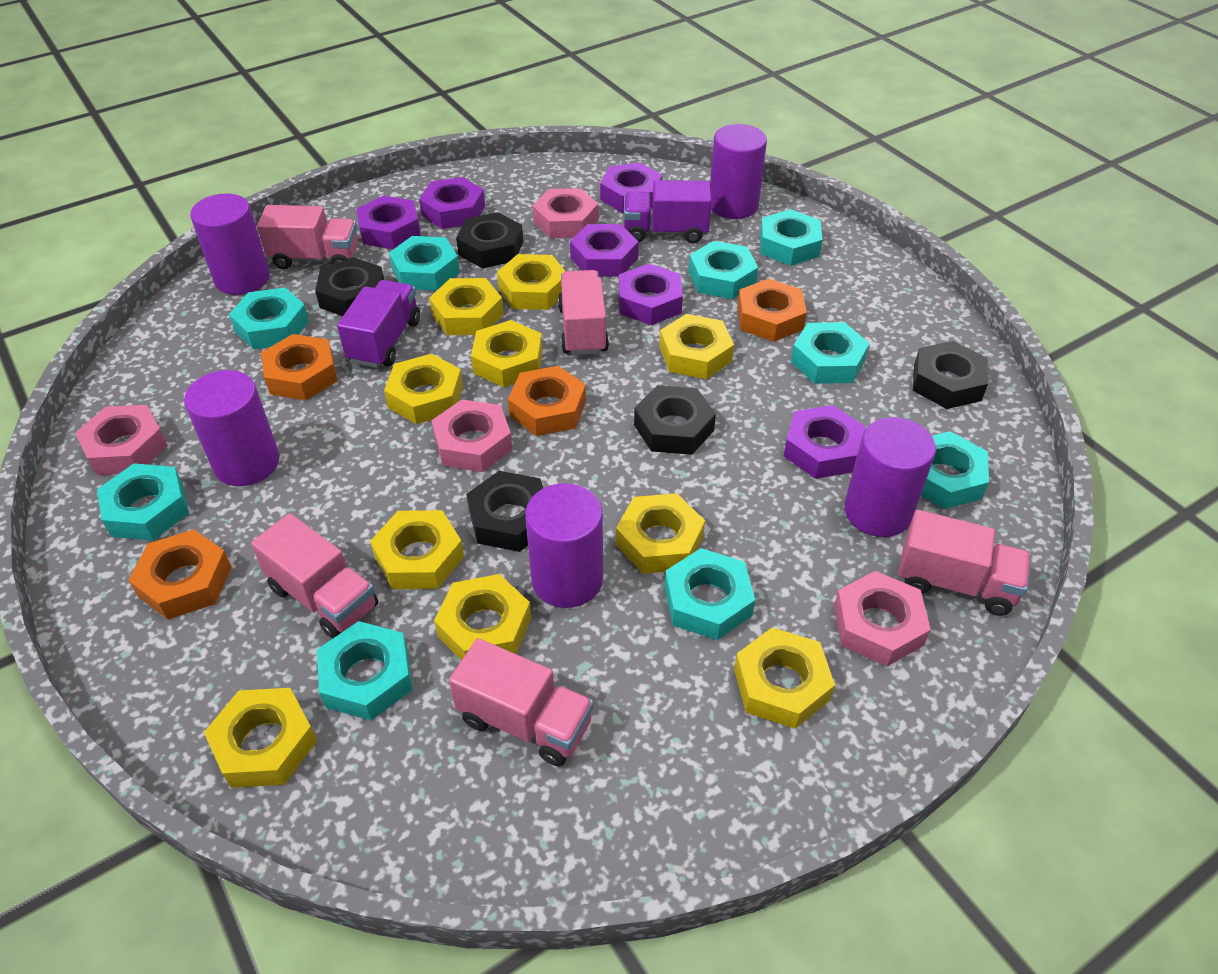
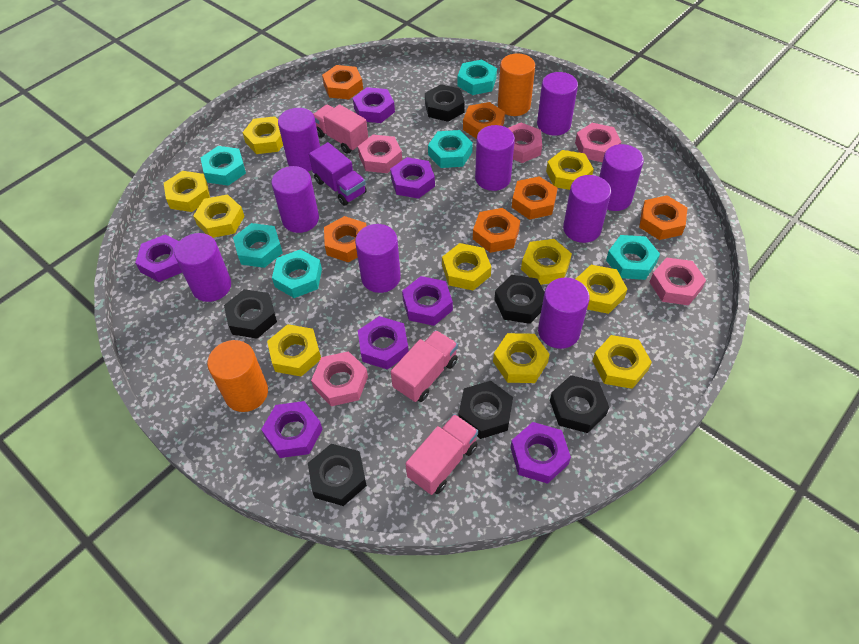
black nut: [315,257,384,316] [456,212,523,268] [466,471,543,552] [634,385,716,455] [913,341,988,409] = 5 -> [224,289,277,339] [308,444,367,506] [425,84,465,122] [458,381,513,439] [494,275,544,324] [550,375,609,433] = 6
orange cylinder: none = 0 -> [207,340,268,412] [498,54,535,116] = 2
orange nut: [129,529,232,620] [261,334,338,401] [508,366,586,436] [737,279,807,342] = 4 -> [322,65,363,100] [324,216,366,263] [463,102,505,139] [473,208,520,253] [512,176,558,220] [639,195,687,240] = 6
pink nut: [75,405,168,475] [431,399,512,472] [532,188,598,239] [834,571,931,666] = 4 -> [311,351,368,406] [358,135,402,173] [508,123,542,163] [575,123,621,162] [650,258,706,305] = 5
pink truck: [251,513,378,638] [257,205,358,269] [449,638,594,766] [558,270,609,355] [898,510,1031,616] = 5 -> [313,104,368,154] [391,330,458,402] [405,414,478,495] = 3
purple cylinder: [184,370,279,486] [190,194,270,295] [525,483,603,608] [710,124,767,219] [844,417,936,537] = 5 -> [174,233,231,302] [271,166,319,233] [278,108,320,171] [355,224,401,293] [475,125,515,191] [537,72,578,136] [538,277,590,349] [563,175,611,243] [599,144,644,211] = 9
purple nut: [356,196,421,249] [419,177,485,229] [570,224,639,276] [600,162,662,213] [619,264,683,325] [784,405,865,479] = 6 -> [135,235,182,282] [261,401,323,458] [353,87,395,123] [358,316,409,370] [390,157,435,199] [402,276,453,326] [510,422,571,484] = 7
purple truck: [337,280,420,368] [624,180,712,243] = 2 -> [309,142,367,206] = 1
turquoise nut: [97,463,189,541] [229,287,309,349] [317,621,413,721] [389,236,460,291] [664,548,755,640] [689,241,758,299] [760,209,823,266] [791,322,870,384] [921,431,989,509] = 9 -> [200,146,246,186] [233,223,283,268] [272,249,322,298] [428,130,473,168] [457,60,497,95] [606,235,660,280] = 6

